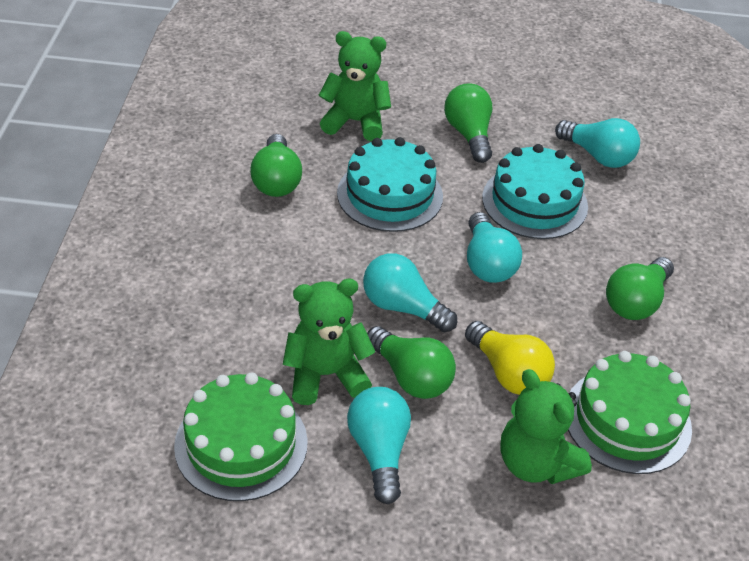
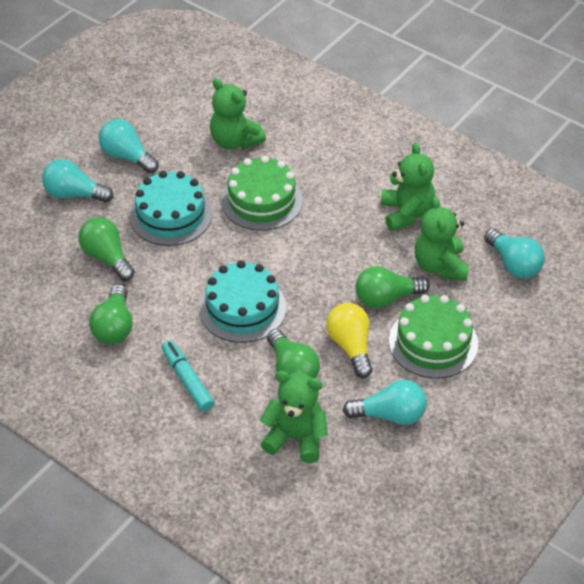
green teddy bear: [283,279,376,405] [319,31,391,141] [501,369,592,484] = 3 -> [210,78,266,149] [260,371,328,463] [381,142,435,231] [414,196,469,281] = 4
turquoise marker: none = 0 -> [162,340,214,412] = 1

